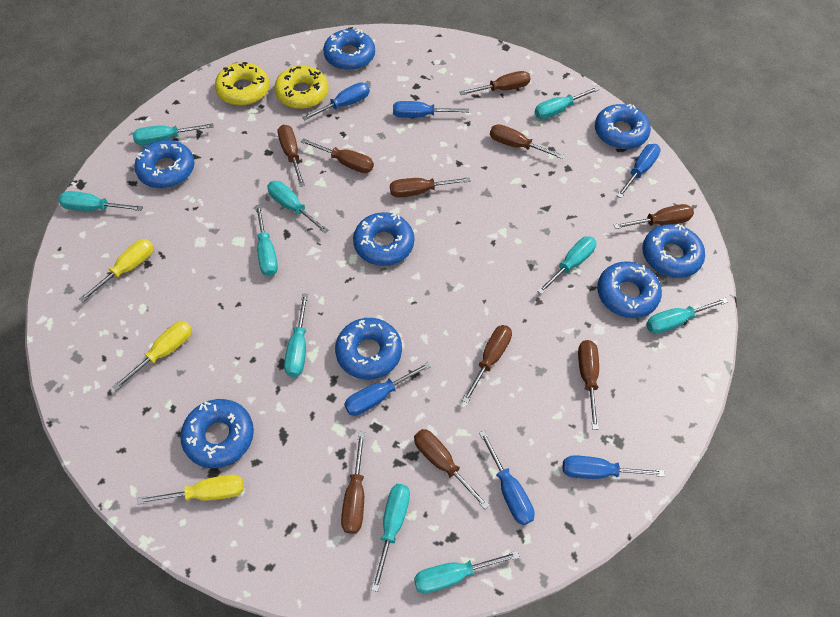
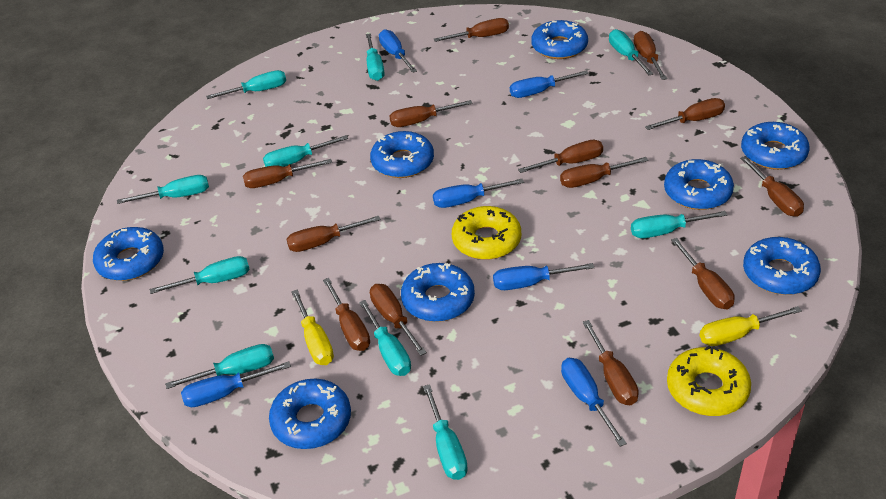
brown screwdriver: [278,125,305,187] [301,138,374,173] [341,432,365,534] [390,177,471,198] [414,429,490,509] [460,71,530,95] [462,325,512,404] [490,124,565,159] [578,340,599,430] [614,204,694,229] = 10 -> [243,159,332,188] [287,216,381,252] [323,278,370,351] [370,284,427,356] [390,100,473,127] [434,18,509,42] [518,140,603,173] [560,157,648,188] [583,320,639,405] [634,31,667,80] [645,98,725,130] [671,238,735,309] [741,156,804,217] = 13
yellow screwdriver: [79,239,154,302] [112,321,192,391] [137,475,244,505] = 3 -> [291,289,334,365] [700,306,802,346] = 2

